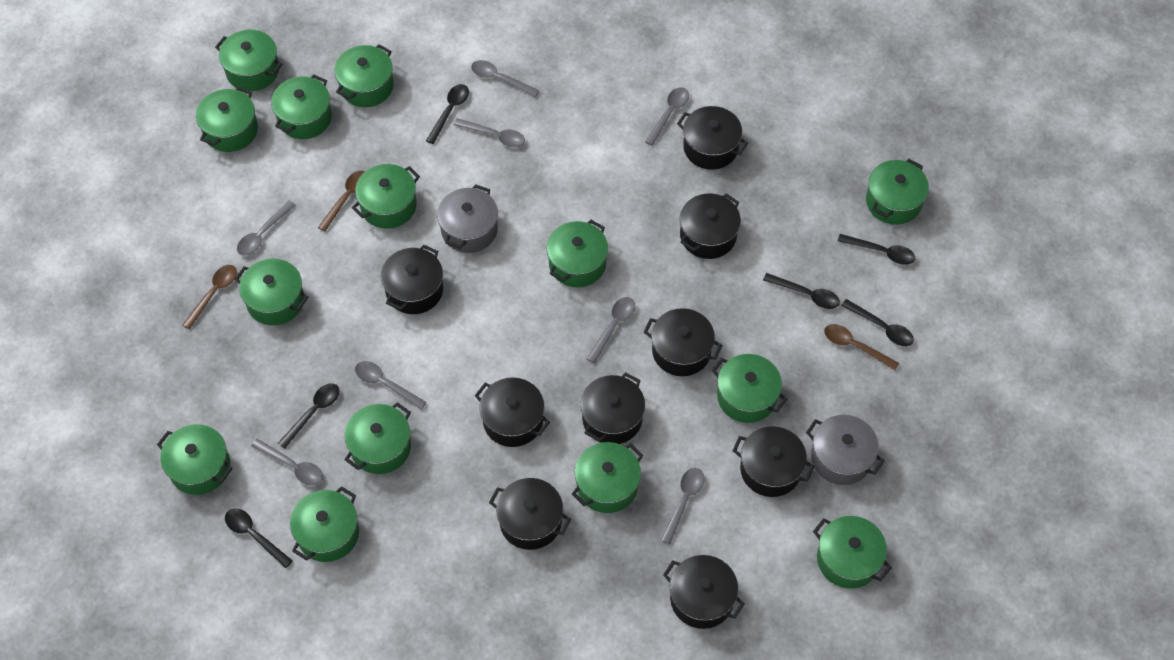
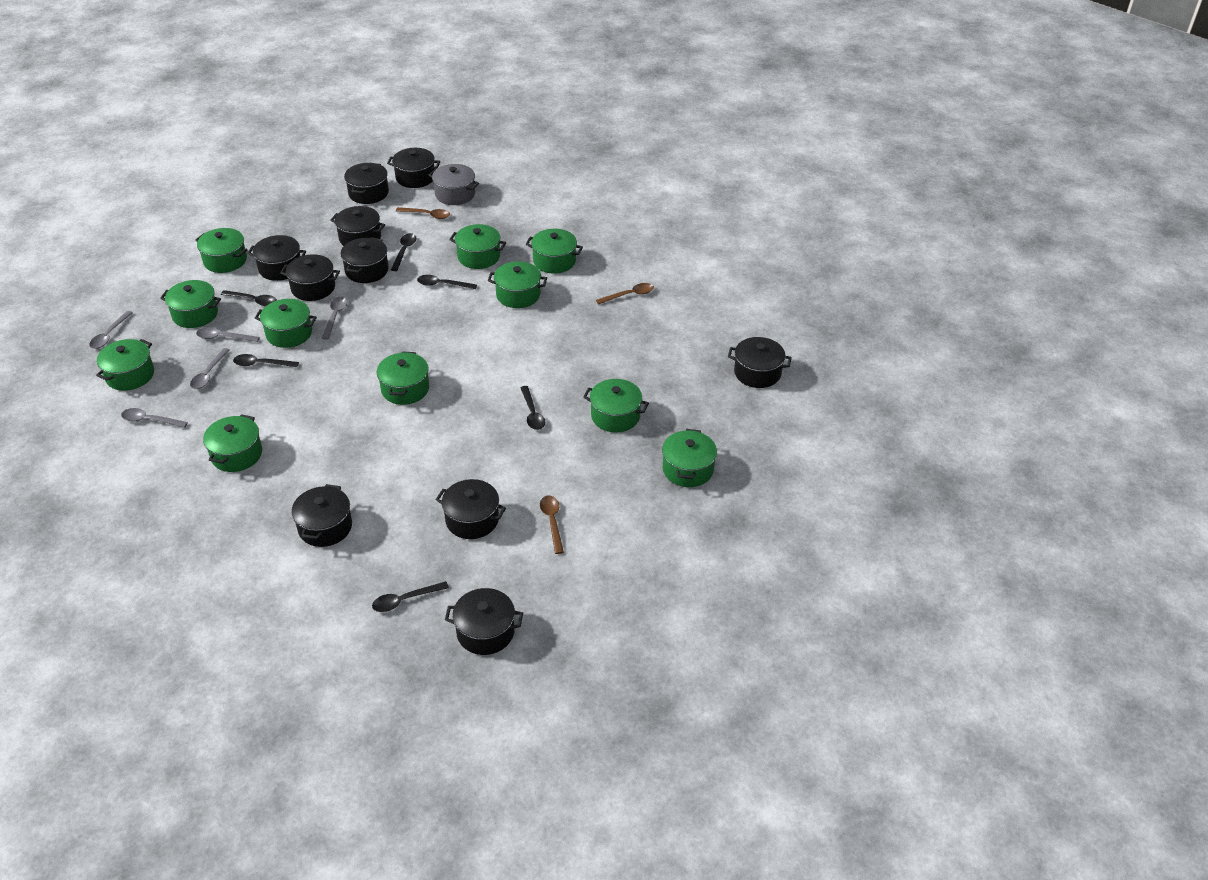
black pot: [381,245,443,314] [475,377,550,447] [489,478,571,550] [580,372,645,444] [644,308,722,376] [663,555,745,629] [677,106,748,170] [680,193,741,259] [733,426,814,497] = 9 -> [247,235,306,281] [280,254,340,301] [292,484,352,547] [330,206,385,246] [341,237,389,283] [344,163,389,204] [387,148,440,188] [436,479,506,539] [445,588,523,655] [728,337,792,388] = 10
green pot: [157,424,233,495] [196,87,258,152] [215,30,282,91] [235,259,308,325] [271,74,332,139] [290,486,359,562] [334,44,394,107] [345,402,411,474] [352,164,420,229] [546,220,608,287] [572,442,643,513] [712,354,787,423] [813,516,892,589] [866,159,929,225] = 14 -> [96,339,154,391] [160,280,221,328] [195,228,247,273] [203,414,262,472] [255,299,317,348] [377,351,429,405] [449,224,506,269] [488,261,547,308] [526,229,583,274] [583,379,649,432] [662,429,717,487] = 11
grey pot: [437,184,498,253] [806,415,884,485] = 2 -> [429,164,479,205] = 1
grey spoon: [237,200,295,255] [251,439,323,485] [355,361,427,409] [454,118,525,147] [471,60,539,97] [587,297,635,363] [645,87,689,146] [661,468,705,544] = 8 -> [89,311,133,349] [121,408,188,428] [190,348,230,389] [196,327,260,342] [322,297,347,340] = 5

